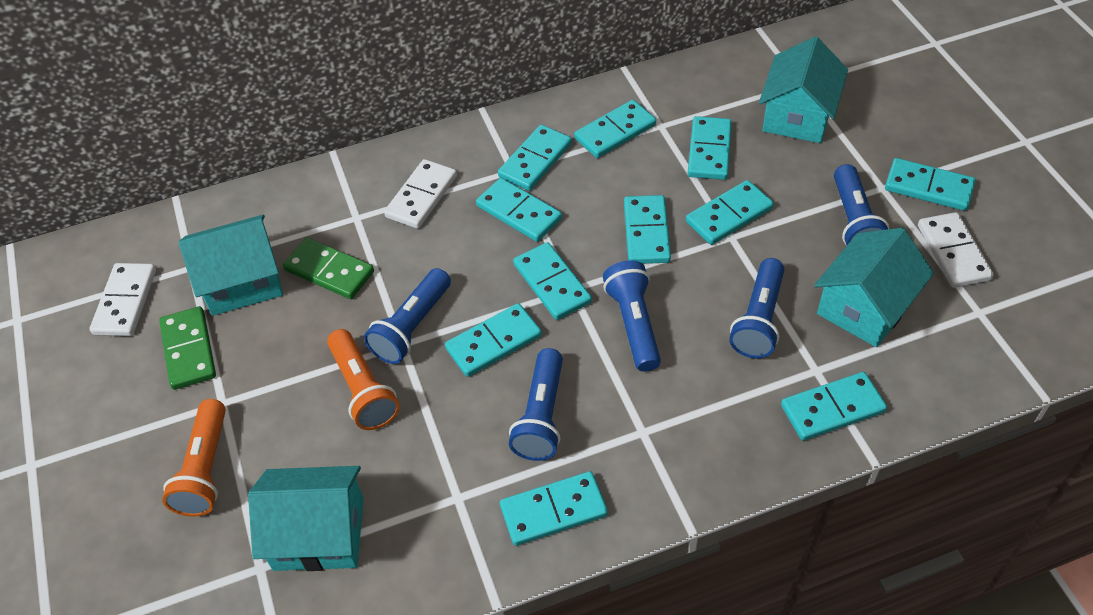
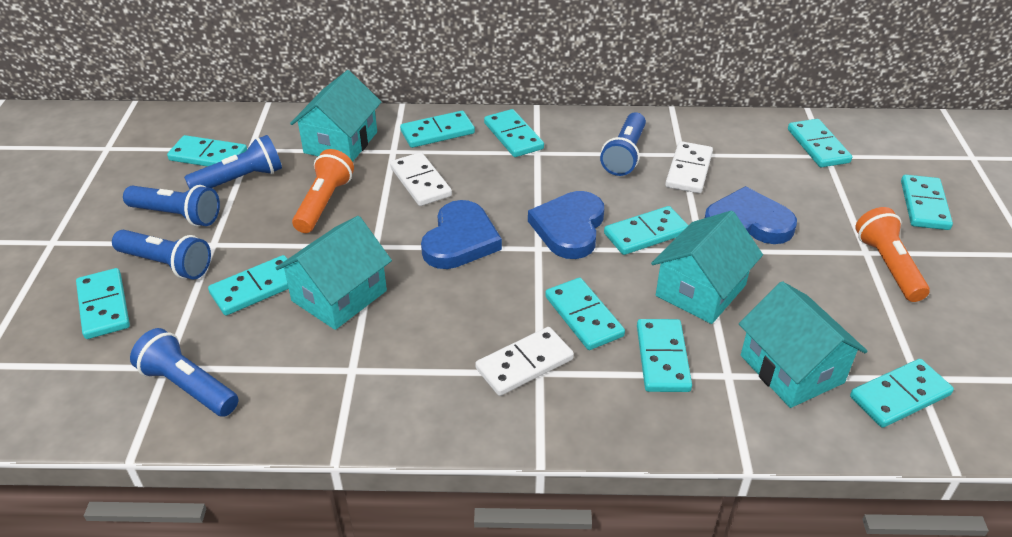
blue heart: none = 0 -> [421,200,502,269] [528,191,604,259] [705,186,797,244] = 3
green domino: [159,306,216,390] [283,238,374,299] = 2 -> none = 0

